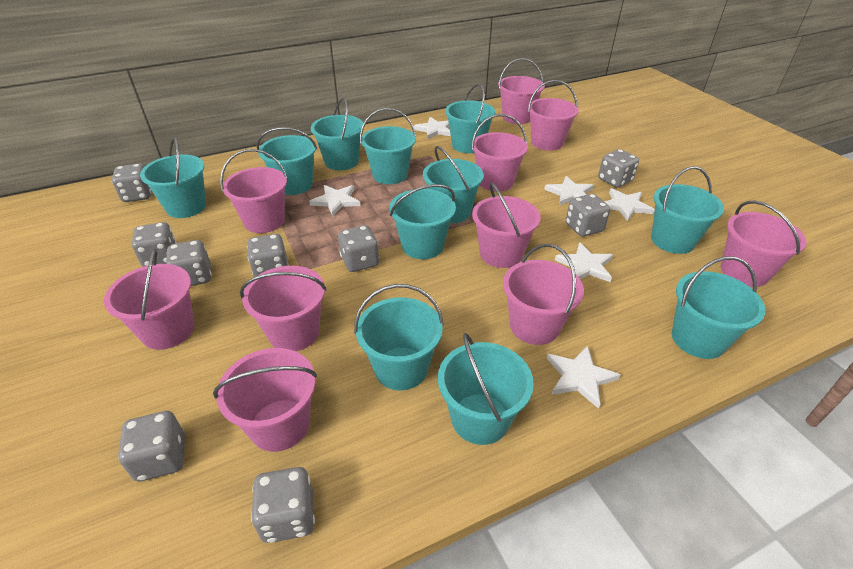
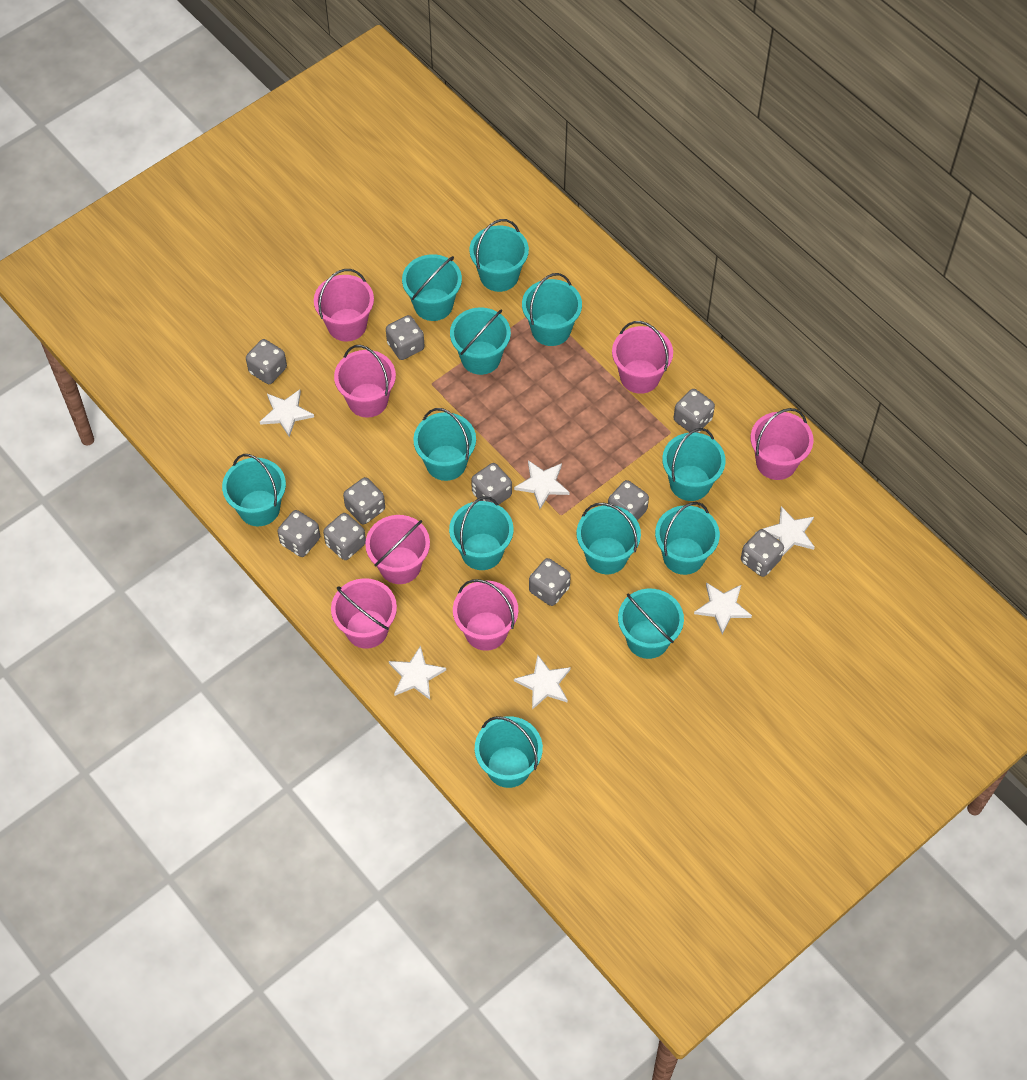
grey dice: [112,164,152,202] [118,411,185,481] [132,222,177,267] [166,240,212,286] [247,234,289,277] [251,467,315,543] [338,225,379,272] [566,194,610,237] [598,149,639,188] = 9 -> [246,339,287,384] [277,510,320,557] [323,513,366,560] [343,477,385,524] [386,315,424,360] [471,463,512,505] [529,558,571,606] [608,480,649,521] [674,389,715,433] [741,529,784,577] = 10
pink bucket: [104,248,194,350] [213,348,317,452] [220,149,287,233] [240,266,327,351] [472,114,528,192] [472,182,541,268] [498,58,545,124] [503,244,584,345] [528,80,579,151] [721,200,807,287] = 10 -> [314,269,374,342] [331,578,397,649] [334,345,396,418] [365,515,430,584] [453,579,518,651] [612,321,673,394] [751,408,813,480] = 7
turquoise bucket: [140,137,206,218] [257,127,317,195] [311,98,364,170] [354,284,444,390] [360,108,416,184] [389,184,456,259] [423,146,484,223] [438,333,534,445] [445,84,495,153] [651,166,724,254] [672,256,765,359] = 11 -> [222,454,286,526] [402,254,462,321] [413,408,476,481] [449,496,514,570] [450,308,511,375] [469,219,529,292] [475,716,543,788] [522,273,582,346] [577,503,641,574] [618,589,684,659] [655,502,720,575] [662,428,726,501] = 12

